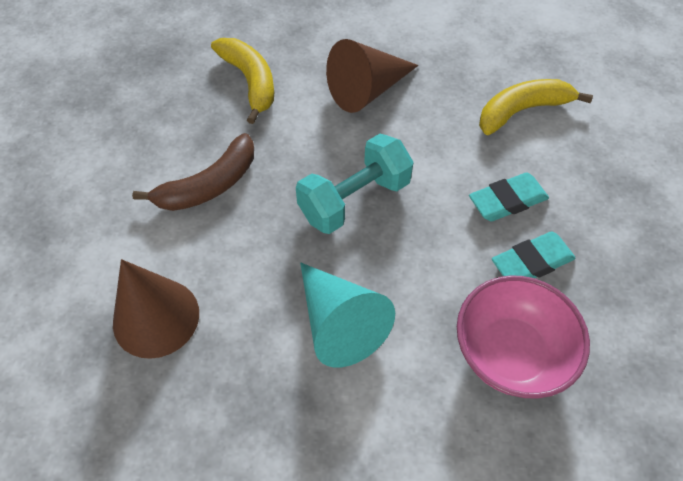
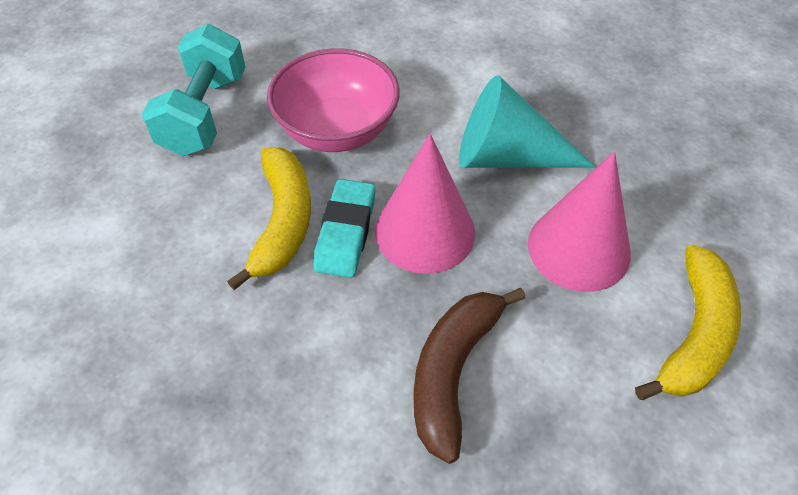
brown cone: [113,259,199,359] [326,39,418,113] = 2 -> none = 0
pink cone: none = 0 -> [375,134,475,274] [528,152,631,292] = 2
turquoise eraser: [469,172,549,221] [492,231,576,278] = 2 -> [313,179,375,278] = 1

